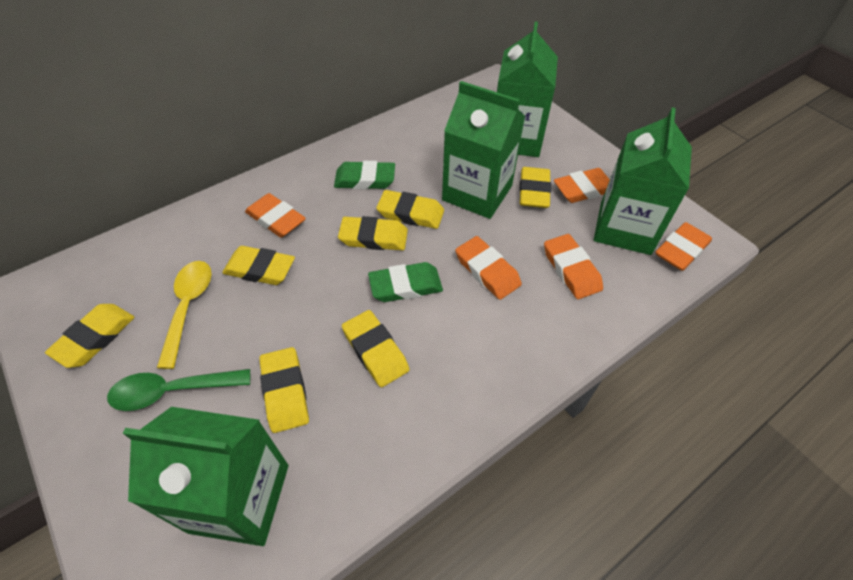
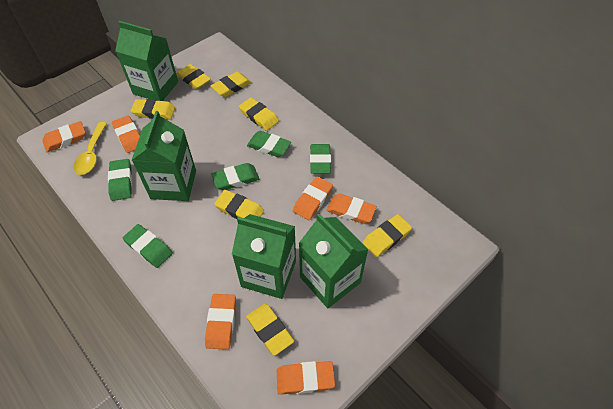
green eraser: [334,161,395,189] [368,262,443,302] = 2 -> [108,159,132,201] [123,224,173,268] [211,163,259,191] [247,131,291,157] [310,144,331,174] = 5
green spoon: [107,369,250,411] = 1 -> none = 0
orange eraser: [245,193,306,238] [455,236,522,300] [544,234,603,299] [554,168,610,203] [656,222,712,271] = 5 -> [43,121,85,152] [112,115,140,153] [205,294,236,350] [276,361,335,395] [293,177,333,220] [327,194,377,224] = 6

